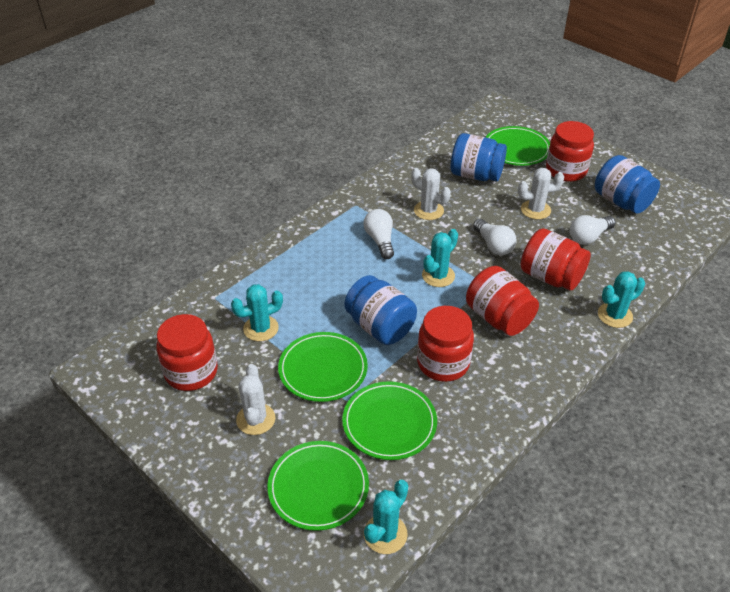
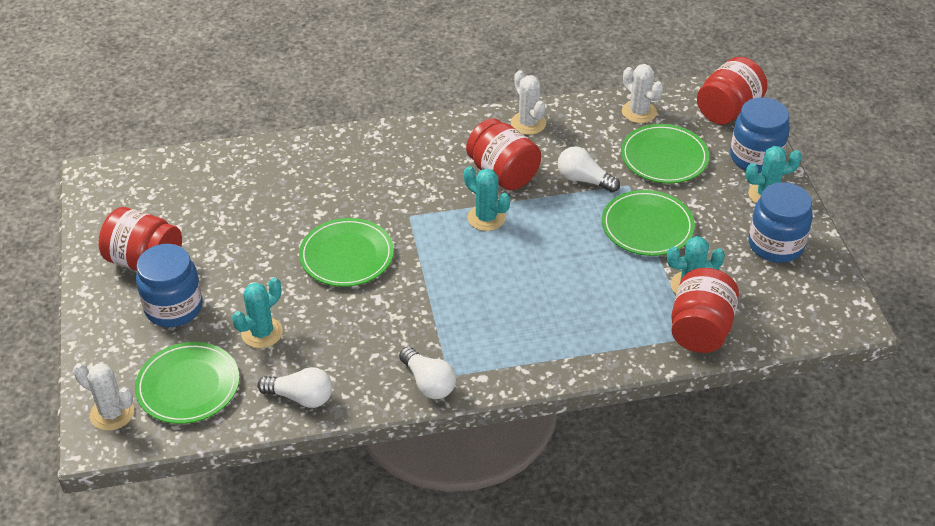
red jar: [156,314,218,391] [417,306,474,382] [466,266,539,336] [521,228,591,291] [546,121,594,182] = 5 -> [98,207,182,271] [466,118,541,190] [671,268,739,353] [697,57,767,125] = 4

